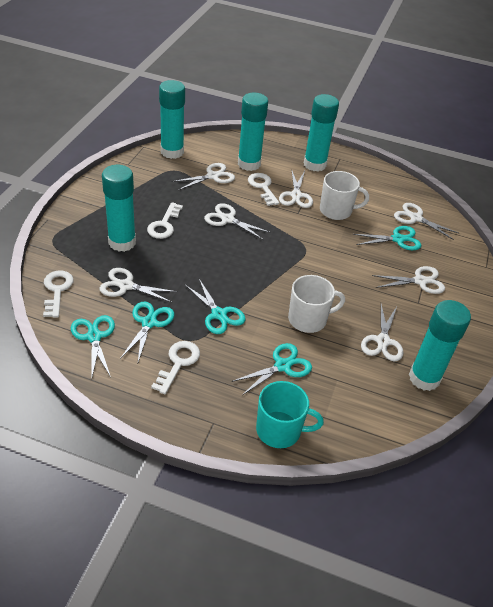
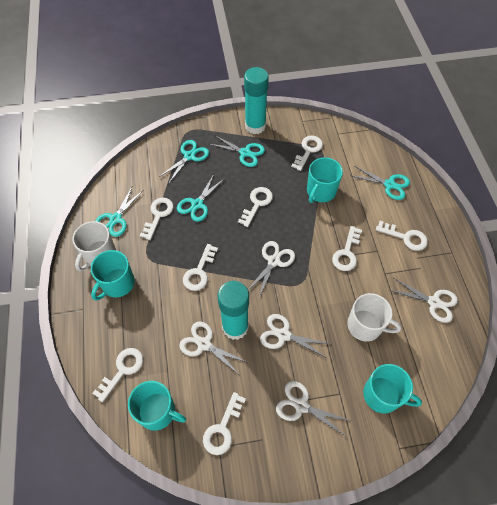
turquoise glue stick: [102,165,136,252] [159,80,185,159] [238,93,268,171] [304,94,339,172] [409,300,471,391] = 5 -> [217,281,249,340] [244,67,269,134] = 2
turquoise mug: [256,381,324,448] = 1 -> [91,250,135,301] [128,381,186,431] [307,158,343,203] [363,364,422,414] = 4
white key: [43,270,74,318] [147,202,183,239] [151,341,200,394] [248,173,279,206] = 4 -> [93,348,143,402] [140,198,173,240] [183,244,218,291] [203,392,246,455] [238,187,273,227] [291,135,323,171] [332,226,362,271] [376,221,428,251] = 8
white scissors: [100,268,178,303] [172,163,235,190] [204,203,271,240] [279,169,313,208] [361,304,403,361] [372,266,445,294] [394,203,458,240] = 7 -> [179,322,247,374] [248,241,295,298] [260,314,330,358] [276,381,351,437] [389,278,458,323] = 5

